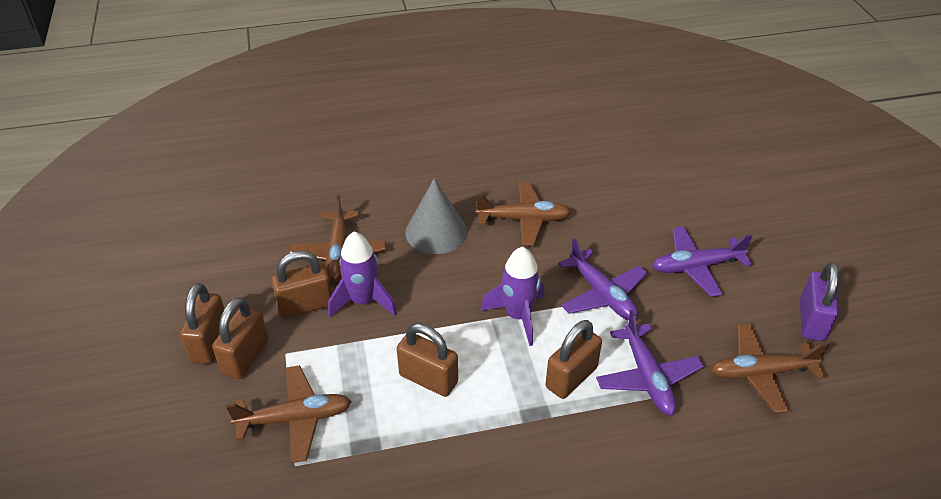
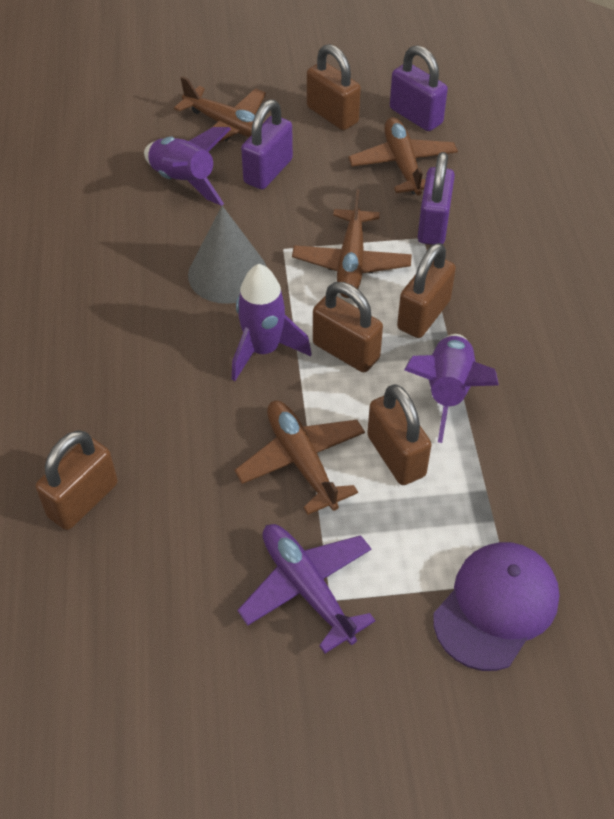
purple cap: none = 0 -> [433,542,559,671] = 1
purple padlock: [800,261,839,341] = 1 -> [241,100,293,190] [390,45,448,131] [418,152,455,245] = 3
purple plane: [558,238,647,321] [596,310,704,415] [652,226,752,297] = 3 -> [237,524,376,654] = 1
purple rocket: [328,231,397,318] [480,246,544,346] = 2 -> [144,127,231,206] [232,264,311,381] [404,334,499,443] = 3

